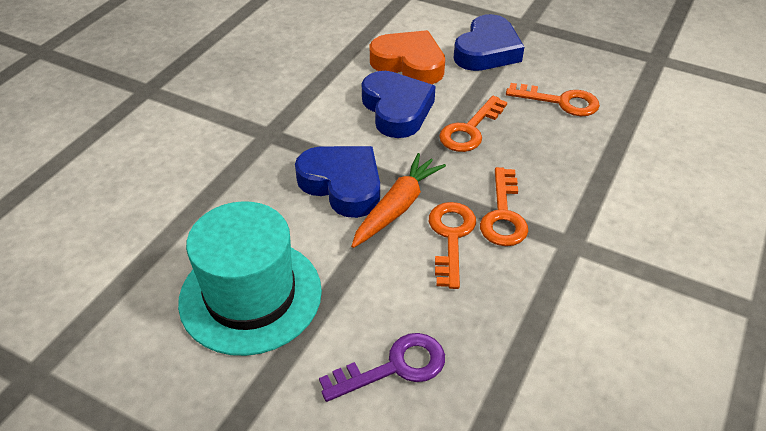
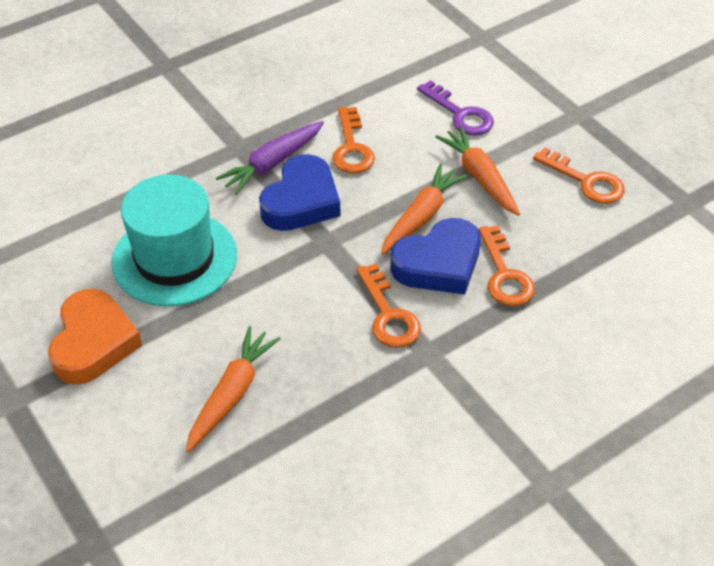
blue heart: [295,146,380,218] [362,71,436,138] [454,14,524,71] = 3 -> [259,154,340,231] [390,218,481,295] = 2
orange carrot: [351,153,446,248] = 1 -> [186,326,281,452] [381,163,467,254] [435,126,520,216] = 3
purple carrot: none = 0 -> [216,121,324,195] = 1

